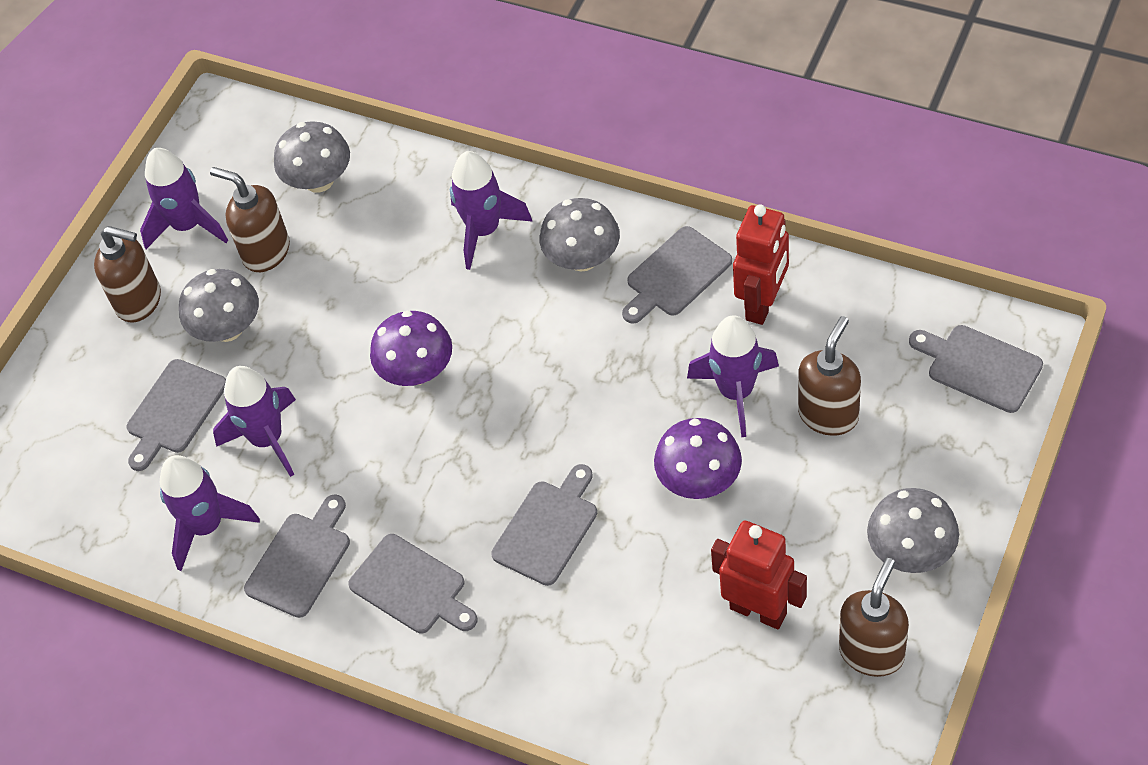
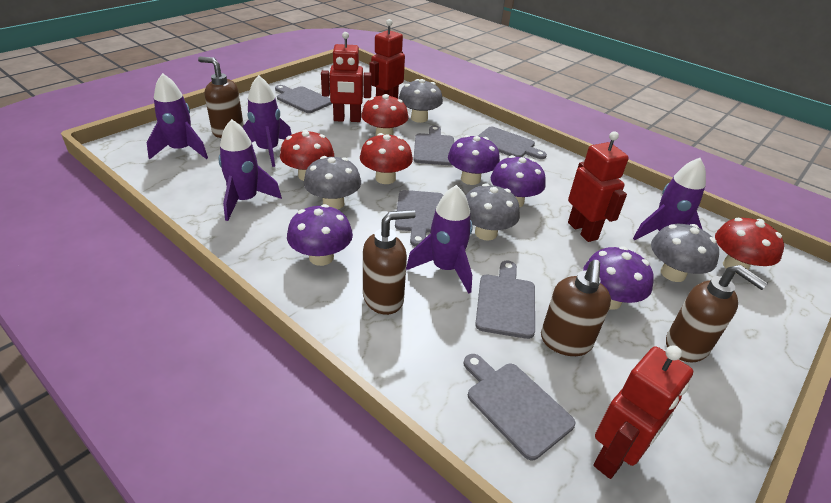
purple mushroom: [370,311,452,386] [654,418,742,499] = 2 -> [287,204,353,266] [448,135,500,185] [491,155,546,208] [583,246,654,310] = 4
red mushroom: none = 0 -> [280,130,334,181] [360,133,413,184] [361,94,409,136] [715,218,784,274] = 4
red robot: [711,520,807,629] [733,205,789,325] = 2 -> [321,32,372,122] [369,19,405,99] [568,131,629,242] [593,345,693,479] = 4

